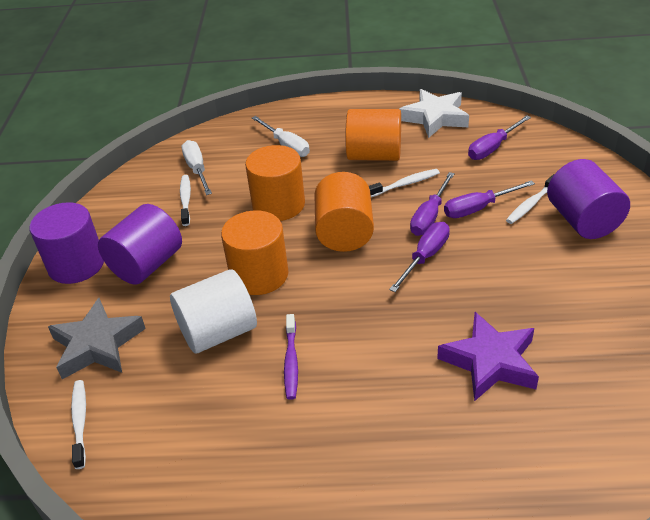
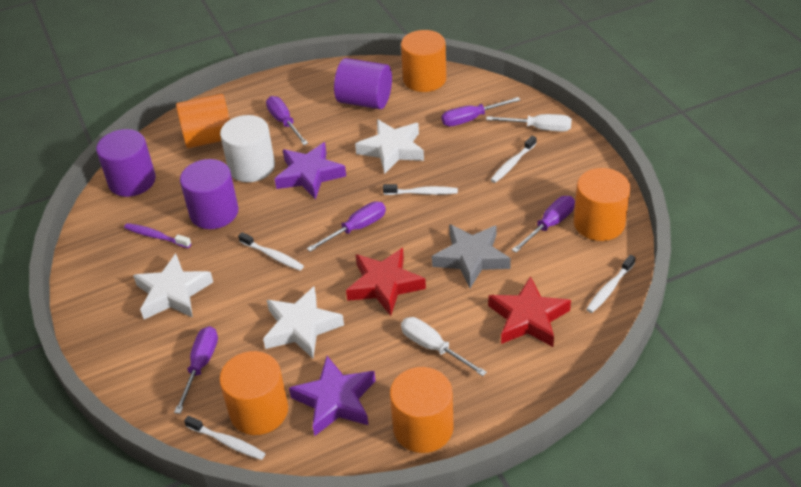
orange cylinder: [221,211,289,295] [245,145,305,221] [314,172,374,252] [345,109,401,161] = 4 -> [176,94,230,148] [219,351,288,435] [390,367,454,453] [401,30,446,92] [574,168,631,241] = 5
purple screwdriver: [389,222,450,292] [410,172,455,236] [444,180,535,218] [468,115,531,160] = 4 -> [174,326,218,414] [266,96,308,145] [307,201,386,252] [442,97,520,127] [512,196,575,253] = 5
purple star: [437,312,539,401] = 1 -> [275,142,346,199] [289,356,375,436] = 2
red star: none = 0 -> [346,248,426,316] [488,276,571,347] = 2
white star: [399,89,469,138] = 1 -> [133,253,213,319] [263,287,344,358] [355,119,424,174] = 3
white toothbrush: [71,380,86,469] [180,175,191,226] [369,169,440,197] [506,174,554,224] = 4 -> [184,416,266,460] [238,232,304,271] [383,184,458,195] [490,136,537,183] [586,255,636,313] = 5

